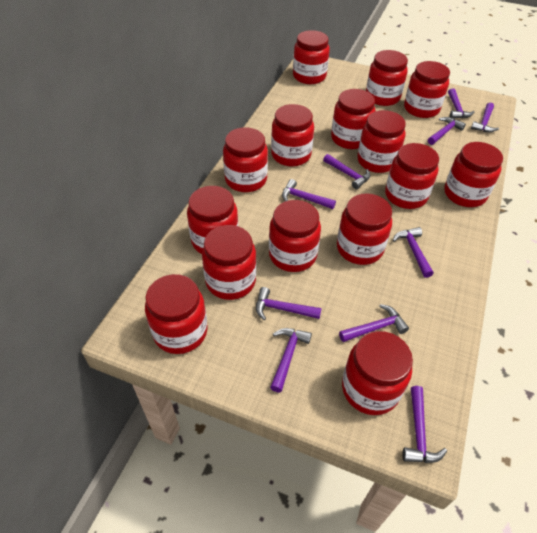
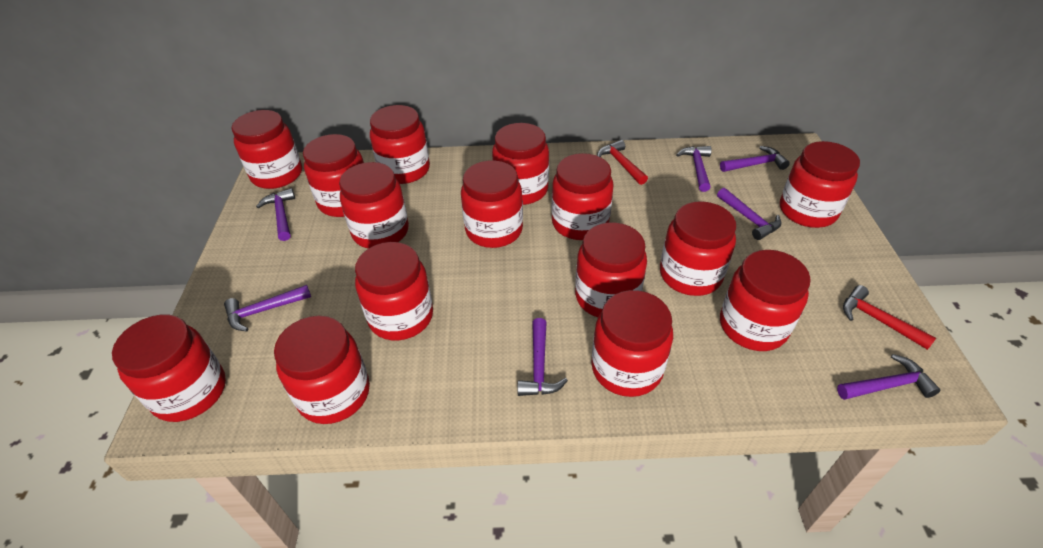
purple hammer: [256,287,322,320] [270,328,312,392] [282,179,336,209] [323,154,370,189] [339,304,409,342] [393,227,434,278] [402,386,447,463] [428,117,466,145] [448,88,475,118] [471,103,499,132] = 10 -> [224,285,311,331] [256,188,295,241] [517,318,568,396] [676,146,712,192] [717,188,781,240] [720,146,790,172] [837,354,941,400] = 7
red hammer: none = 0 -> [597,140,648,185] [843,285,936,350] = 2

